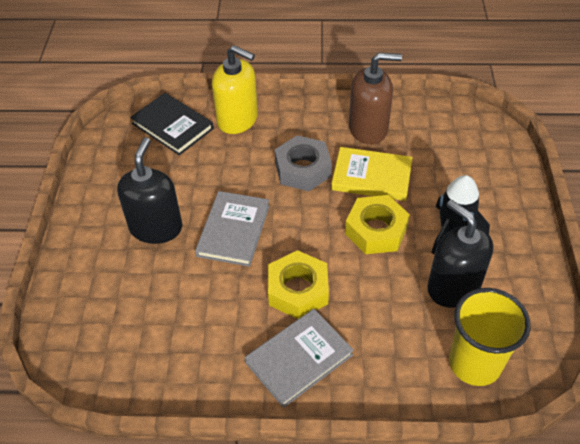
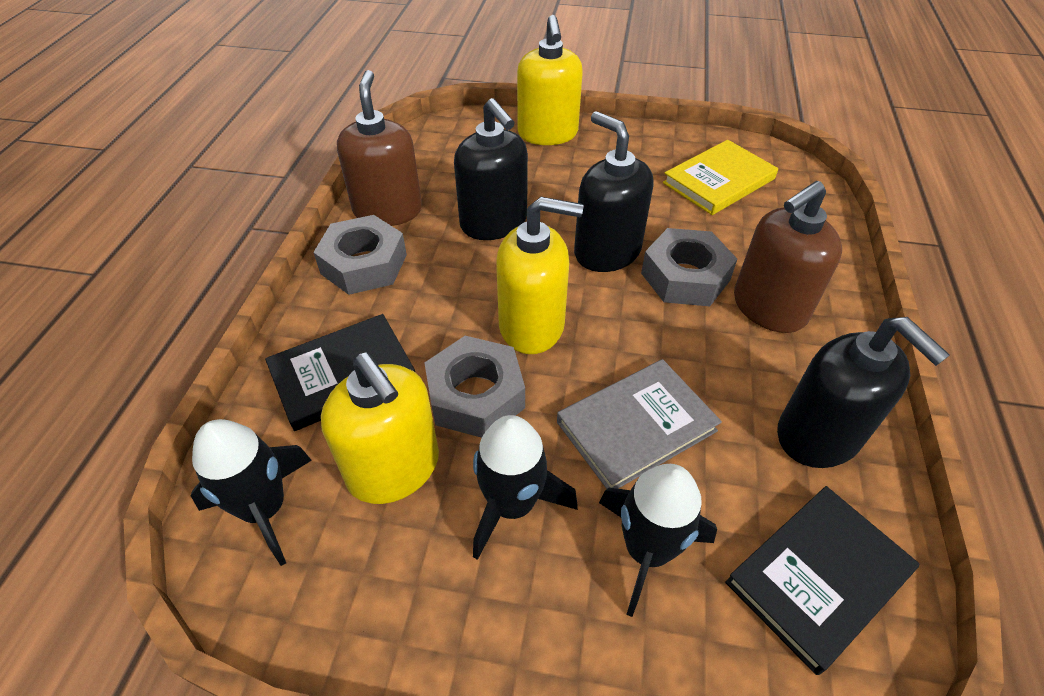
black book: [130,93,214,155] = 1 -> [265,314,415,431] [725,486,919,675] = 2
black rocket: [431,175,490,254] = 1 -> [190,419,312,566] [473,415,578,560] [599,464,717,617] = 3
black soap dispenser: [117,137,182,244] [427,200,493,308] = 2 -> [454,98,528,240] [574,111,654,272] [777,317,950,468] = 3
brown soap dispenser: [349,53,402,144] = 1 -> [337,70,422,226] [734,181,842,333] = 2
grey book: [195,191,270,267] [245,309,354,408] = 2 -> [557,359,722,489] = 1
grey nut: [275,135,332,191] = 1 -> [313,215,407,295] [424,336,525,438] [641,228,737,306] = 3
yellow cup: [449,288,531,386] = 1 -> none = 0
yellow nut: [268,250,329,319] [345,195,410,254] = 2 -> none = 0
yellow soap dispenser: [212,45,258,134] = 1 -> [321,353,439,504] [496,197,584,354] [517,15,583,145] = 3

